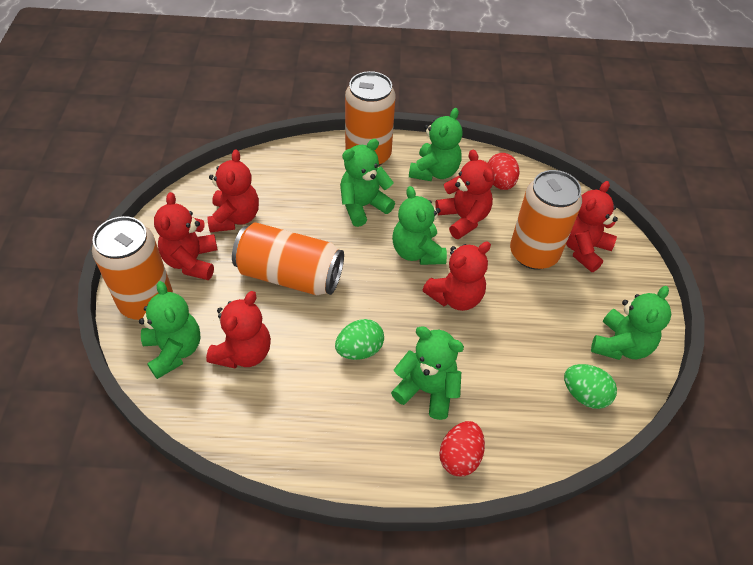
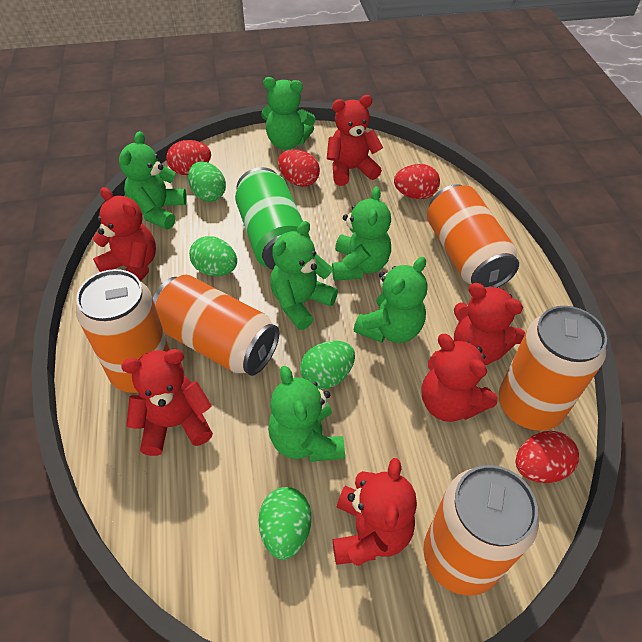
green can: none = 0 -> [235,167,310,270] = 1
green egg: [335,319,384,360] [564,364,617,409] = 2 -> [188,162,226,202] [189,236,237,276] [259,487,311,560] [300,341,355,389] = 4
orange can: [92,216,173,320] [232,222,344,296] [345,71,396,166] [510,170,582,269] = 4 -> [76,269,170,393] [153,275,279,376] [423,465,539,596] [427,184,519,288] [499,306,607,431] = 5
red egg: [439,421,485,477] [488,153,519,190] = 2 -> [166,140,211,175] [278,150,320,187] [394,164,440,199] [516,431,579,483] = 4

